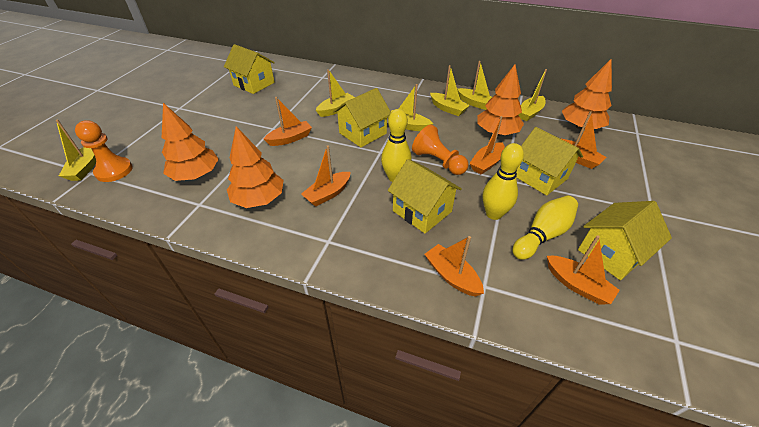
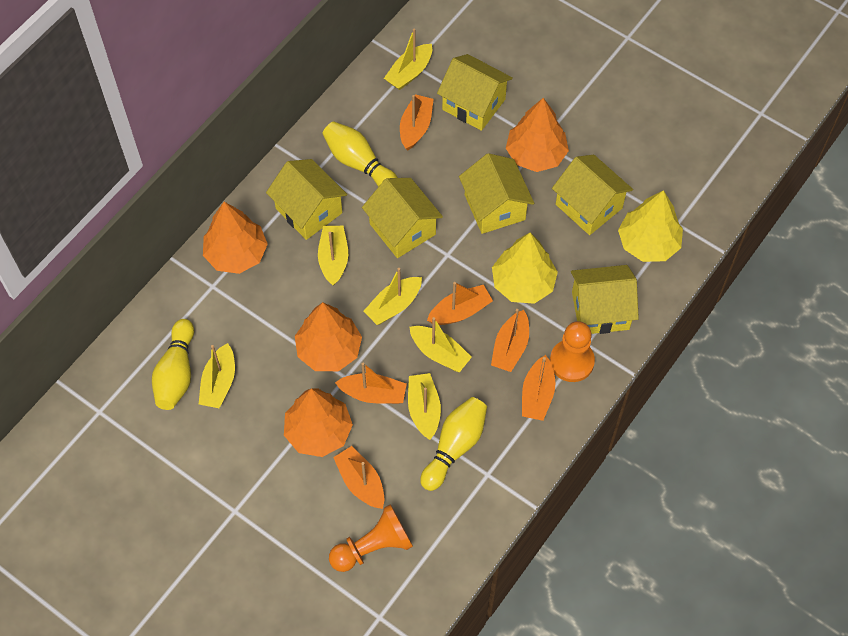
yellow house: [224,44,275,94] [333,88,391,147] [388,159,462,233] [516,127,583,196] [578,201,672,280] = 5 -> [266,159,347,240] [362,178,443,258] [437,54,513,131] [459,153,534,234] [552,155,633,235] [571,265,639,334] = 6
yellow tree: none = 0 -> [492,233,558,304] [618,190,683,262] = 2

